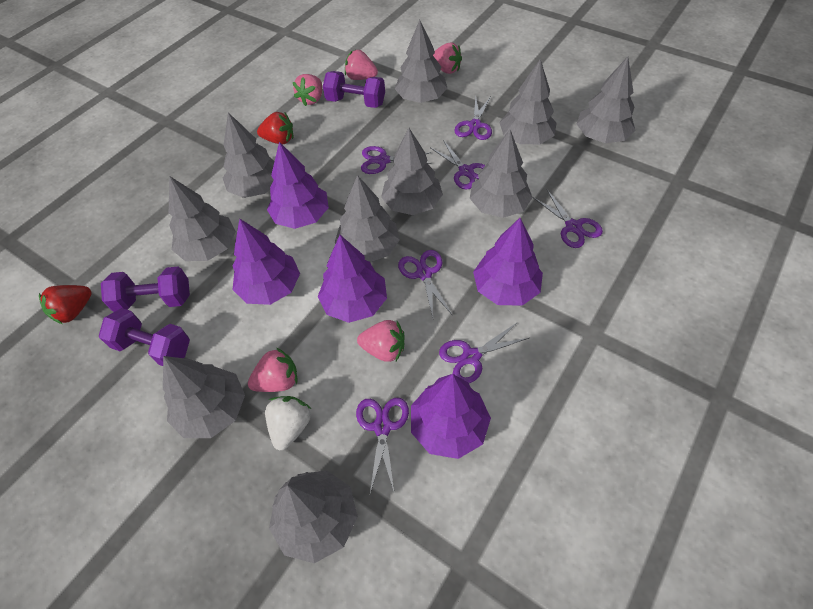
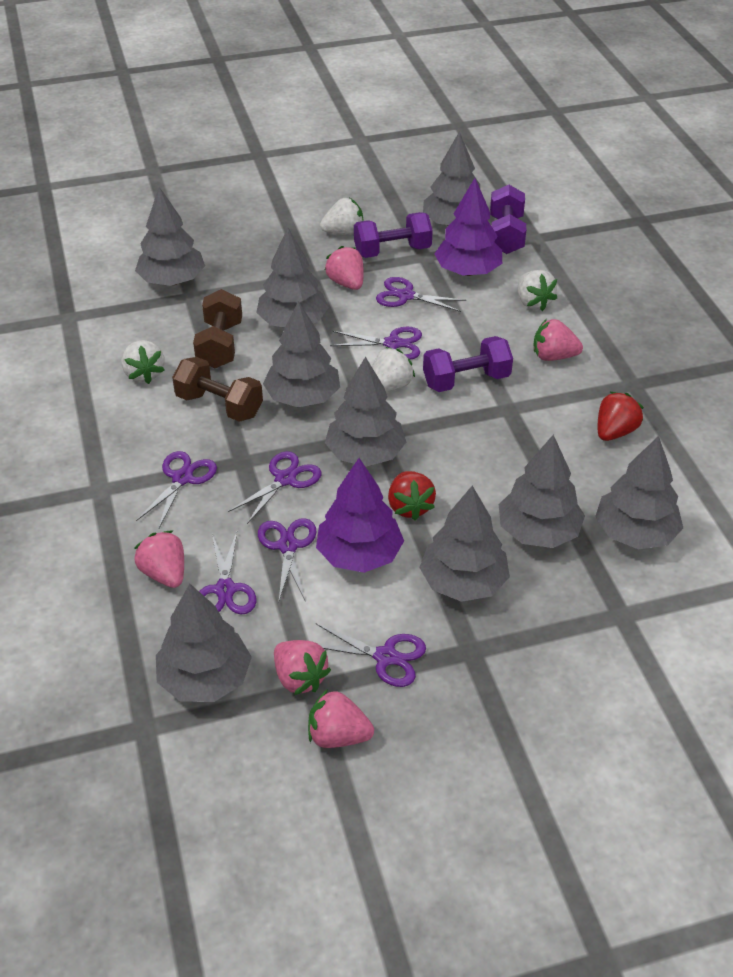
brown dumbbell: none = 0 -> [172,357,263,422] [193,289,242,369] = 2
grey tree: [163,356,245,438] [169,176,236,261] [223,112,275,198] [269,470,358,563] [335,175,400,262] [381,128,443,215] [395,20,447,103] [470,130,533,218] [499,59,557,144] [577,57,635,143] = 10 -> [135,187,205,286] [156,584,252,702] [256,228,329,327] [263,301,340,407] [325,357,406,467] [419,486,510,602] [423,132,480,226] [499,435,585,548] [595,436,683,549] = 9
purple tree: [232,219,300,305] [267,142,329,229] [318,235,387,323] [411,374,491,459] [473,218,543,306] = 5 -> [316,458,404,573] [434,178,502,276] = 2
white strawberry: [265,396,311,450] = 1 -> [121,340,165,384] [320,198,363,235] [372,347,415,392] [518,270,557,311] = 4

